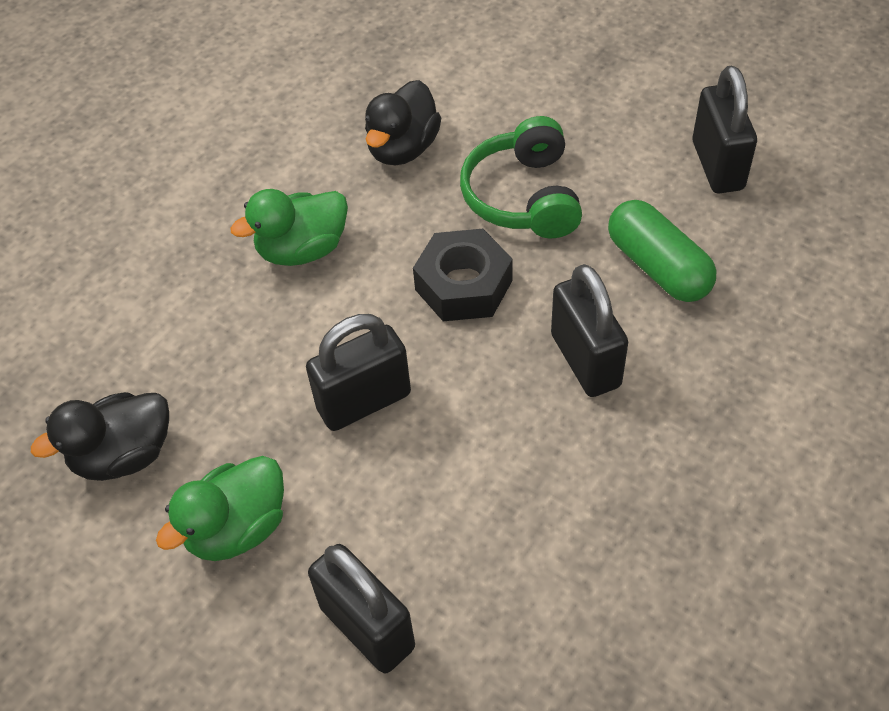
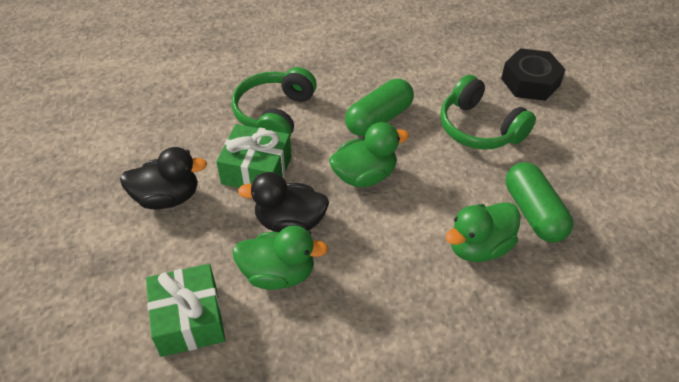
black padlock: [306,314,411,431] [308,544,415,673] [551,264,628,397] [692,66,757,194] = 4 -> none = 0
green capsule: [608,200,716,302] = 1 -> [345,79,414,136] [506,162,573,243] = 2
green duck: [156,456,284,561] [231,189,348,266] = 2 -> [232,226,328,290] [329,122,409,187] [445,202,520,262] = 3
green gift: none = 0 -> [146,264,225,357] [216,124,292,188] = 2
green headphones: [460,116,582,238] = 1 -> [232,67,317,136] [440,74,536,150] = 2

